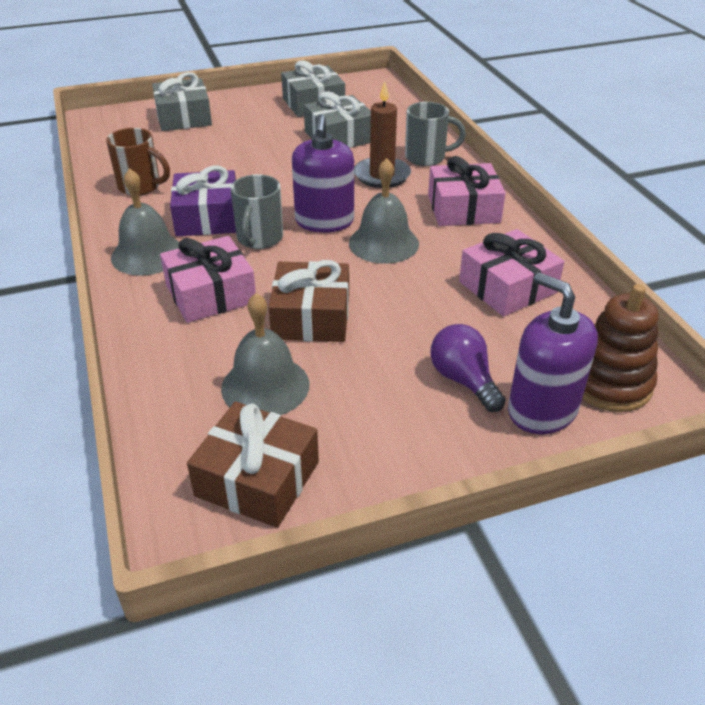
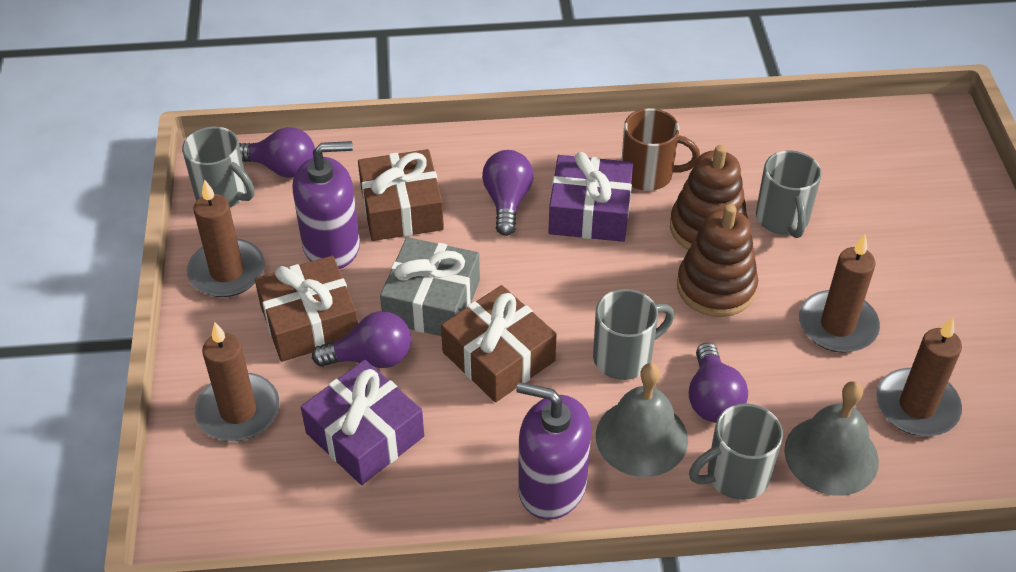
brown candle: [354,81,411,188] = 1 -> [187,179,265,297] [195,322,279,441] [799,235,880,353] [876,317,962,436] = 4
brown gift: [187,402,319,528] [268,260,349,342] = 2 -> [255,256,358,362] [358,149,444,241] [441,285,557,402] = 3
brown stacking toy: [582,284,659,412] = 1 -> [670,145,748,250] [677,204,758,317] = 2
grey bell: [111,168,179,276] [221,293,309,415] [349,158,419,264] = 3 -> [596,363,688,477] [784,381,879,496] = 2
grey gift: [152,72,212,131] [281,60,345,117] [304,91,371,148] = 3 -> [380,237,480,336] = 1
grey mug: [230,174,283,249] [405,102,466,166] = 2 -> [182,126,254,207] [593,289,674,380] [689,403,783,500] [756,150,822,238] = 4
pink gift: [160,236,256,323] [428,156,506,226] [459,229,565,316] = 3 -> none = 0
purple gift: [170,165,236,236] = 1 -> [301,360,424,485] [548,152,633,242] = 2
purple light bulb: [430,324,506,412] = 1 -> [239,127,315,178] [312,311,411,368] [482,150,533,236] [689,343,748,423] = 4

